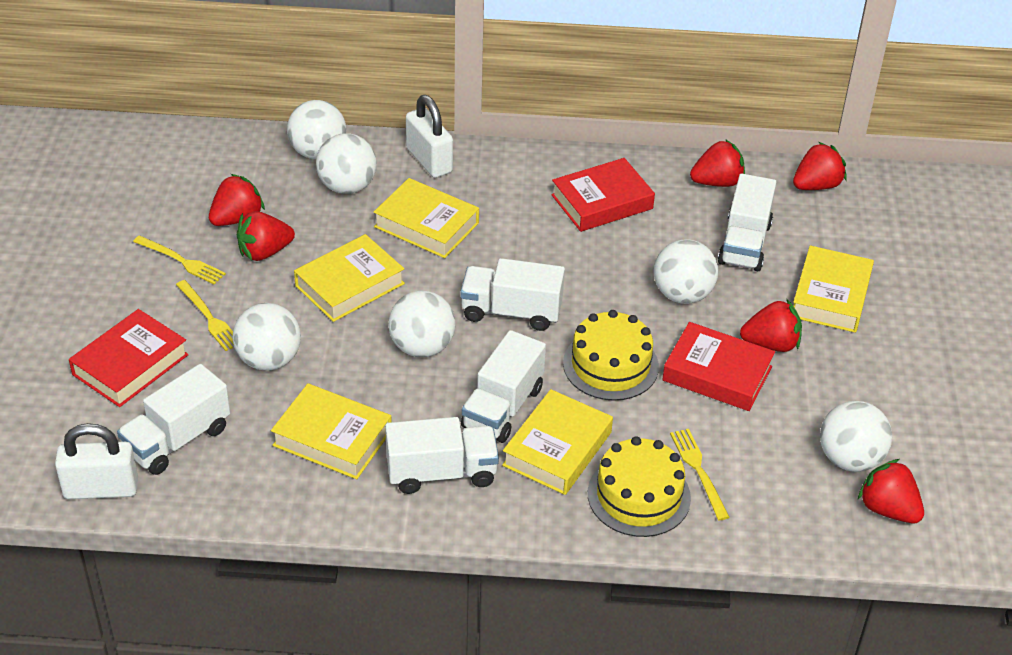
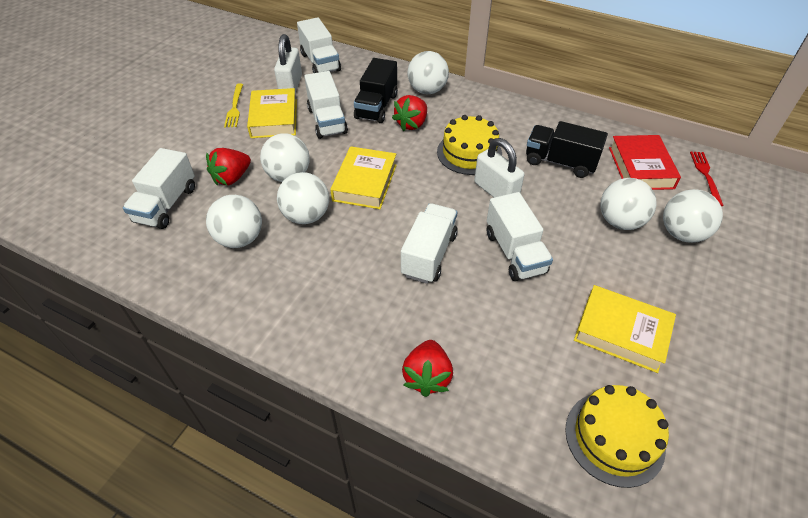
black truck: none = 0 -> [354,58,398,123] [526,121,608,178] = 2
red book: [69,309,188,407] [551,158,655,232] [662,322,775,411] = 3 -> [609,135,681,190] = 1
red fork: none = 0 -> [690,152,724,206] = 1
red strawberry: [209,174,265,226] [237,211,295,261] [690,139,745,187] [740,300,802,352] [793,142,847,190] [858,459,924,523] = 6 -> [206,148,251,186] [392,95,427,131] [402,340,453,397] = 3
yellow book: [271,383,392,479] [294,234,405,322] [374,178,479,258] [502,389,613,495] [793,245,874,333] = 5 -> [247,88,297,138] [330,146,397,209] [574,285,676,373] = 3
yellow fork: [133,235,226,284] [176,280,234,351] [670,429,729,520] = 3 -> [224,83,243,127] = 1

